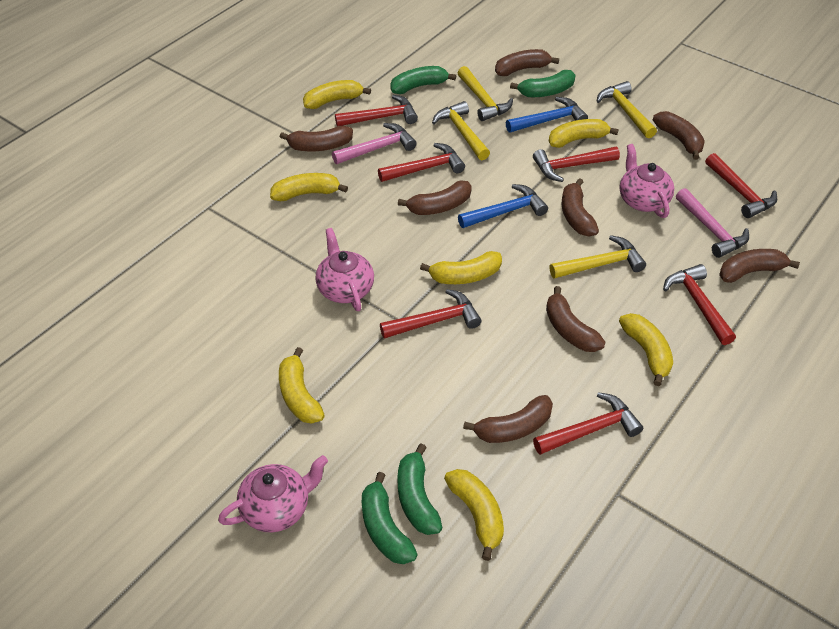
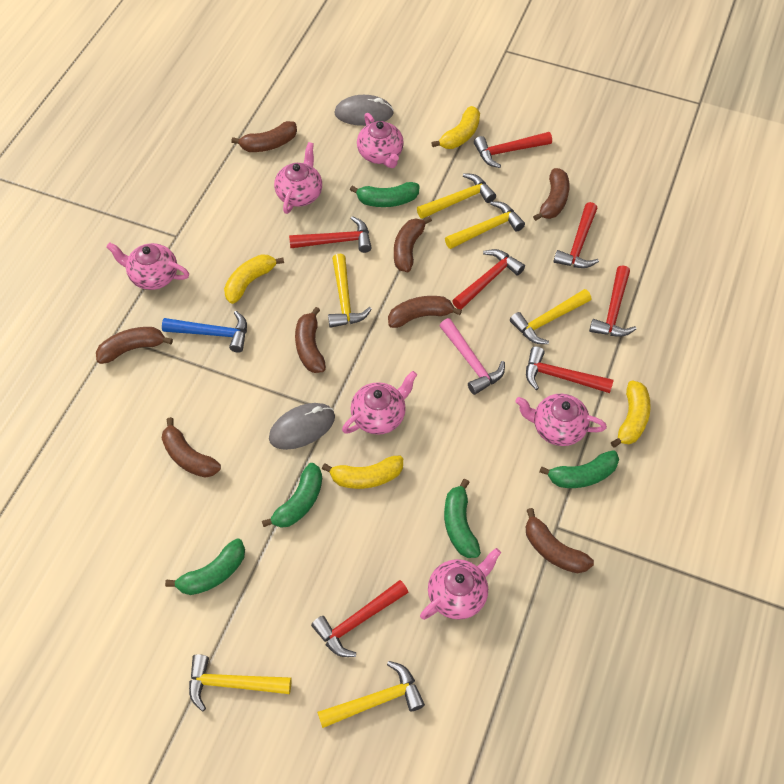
blue hammer: [458,184,548,228] [506,97,588,133] = 2 -> [162,311,247,353] = 1
green banana: [362,472,418,564] [390,66,456,94] [397,443,443,535] [510,70,576,97] = 4 -> [165,538,245,595] [262,463,322,528] [350,182,420,207] [444,479,481,558] [540,450,619,488] = 5
grey mouse: none = 0 -> [269,403,335,450] [334,95,394,126] = 2
pink hammer: [332,123,417,164] [676,188,749,258] = 2 -> [439,318,505,395] = 1
pink teapot: [218,455,328,532] [316,228,374,311] [619,144,674,218] = 3 -> [106,242,189,290] [274,142,322,214] [342,371,417,435] [357,113,404,168] [420,548,501,620] [515,394,607,446] = 6
yellow banana: [270,173,348,201] [279,347,325,424] [303,80,371,109] [420,251,502,284] [444,469,504,561] [549,119,619,148] [619,313,673,386] = 7 -> [224,254,284,304] [322,456,403,489] [431,106,480,149] [611,380,651,448] = 4
yellow hammer: [432,101,490,160] [458,66,513,121] [550,235,646,279] [597,81,657,138] = 4 -> [189,654,292,711] [317,661,425,728] [328,254,372,328] [417,173,496,219] [445,201,525,249] [510,289,591,344] = 6

